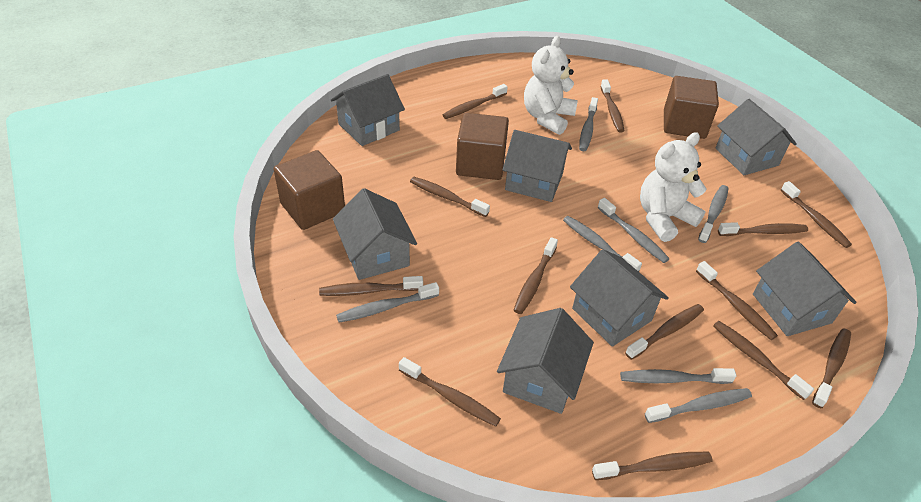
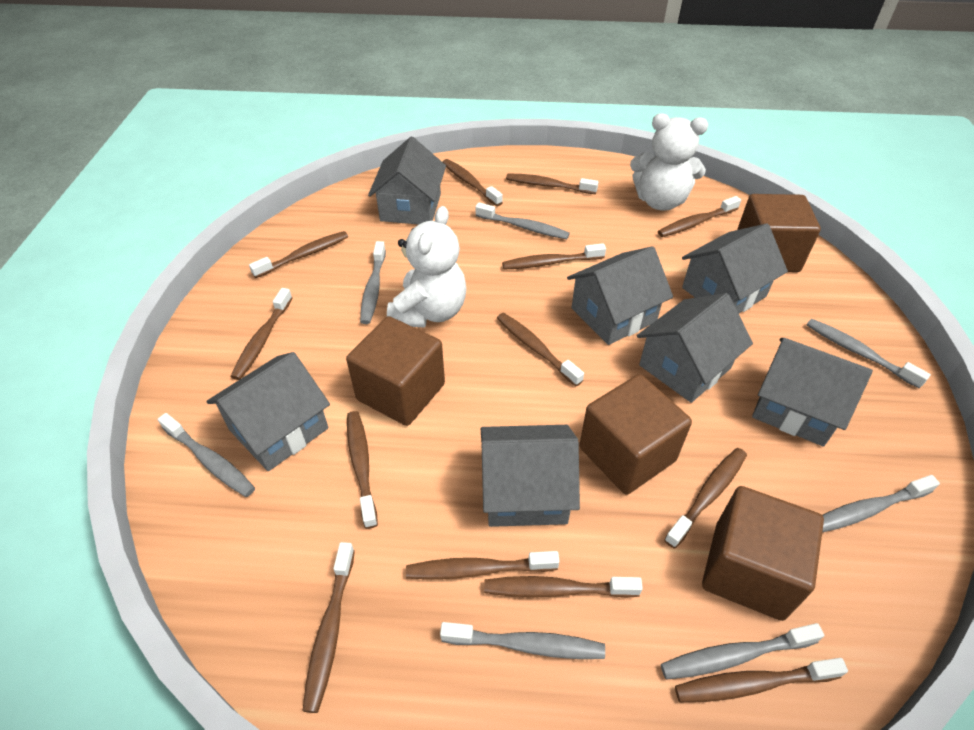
brown cube: [274,150,345,230] [456,113,509,180] [664,76,719,139] = 3 -> [346,316,445,426] [579,374,692,495] [702,486,824,621] [737,194,821,272] = 4

